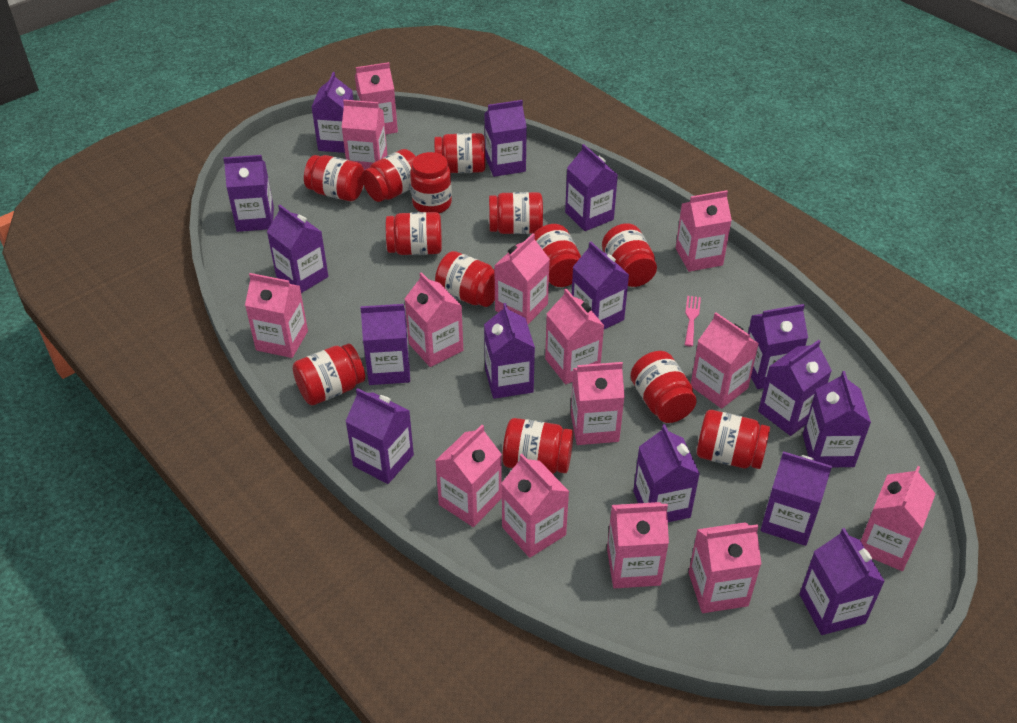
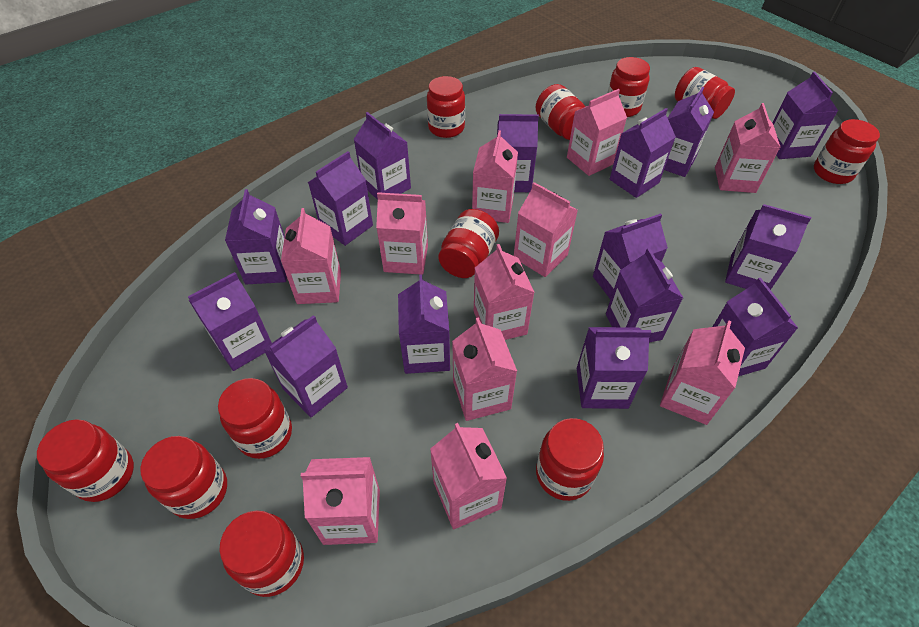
pink carton: [245,273,308,358] [341,100,387,170] [355,62,398,134] [405,272,463,367] [435,425,502,527] [494,233,550,324] [501,454,569,558] [545,288,604,384] [571,362,625,445] [607,502,669,589] [676,190,732,272] [688,522,761,613] [691,313,759,409] [861,466,936,571] = 14 -> [281,208,341,304] [301,457,380,545] [376,192,428,275] [430,423,507,529] [452,317,517,421] [472,130,518,223] [474,244,535,340] [514,182,578,277] [567,89,627,176] [660,320,745,425] [715,103,780,193] = 11
pink fork: [685,296,701,347] = 1 -> none = 0
red jar: [292,343,365,405] [304,155,364,201] [362,149,416,202] [386,212,442,255] [410,152,452,213] [434,133,485,173] [435,251,495,307] [489,192,543,234] [502,418,574,474] [534,224,581,287] [602,223,657,287] [630,351,697,423] [697,410,770,469] = 13 -> [37,419,134,502] [140,436,227,519] [218,378,292,459] [219,510,304,597] [427,76,465,138] [438,209,499,278] [535,84,585,140] [536,418,604,501] [608,57,650,117] [675,67,735,119] [814,119,880,184] = 11

